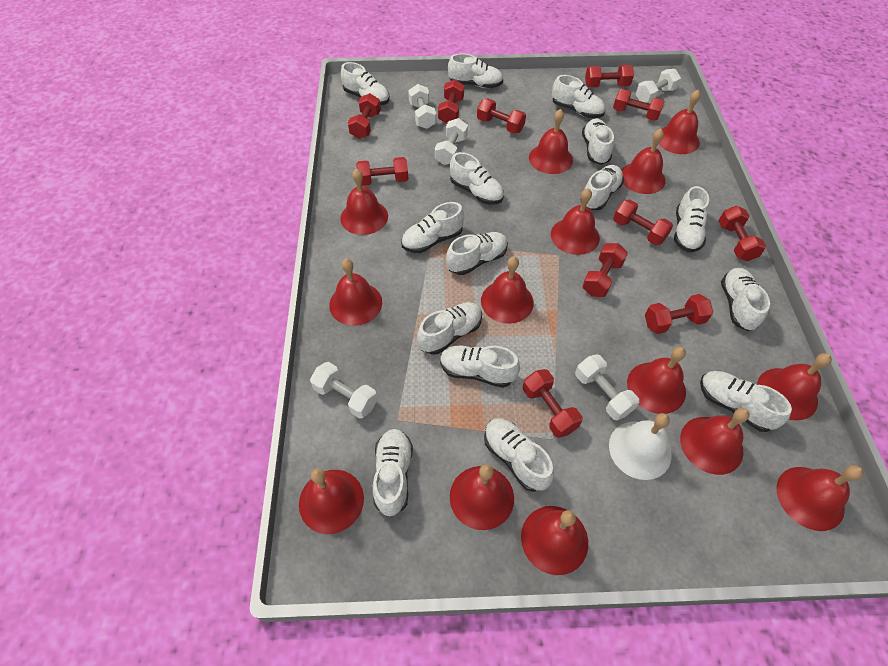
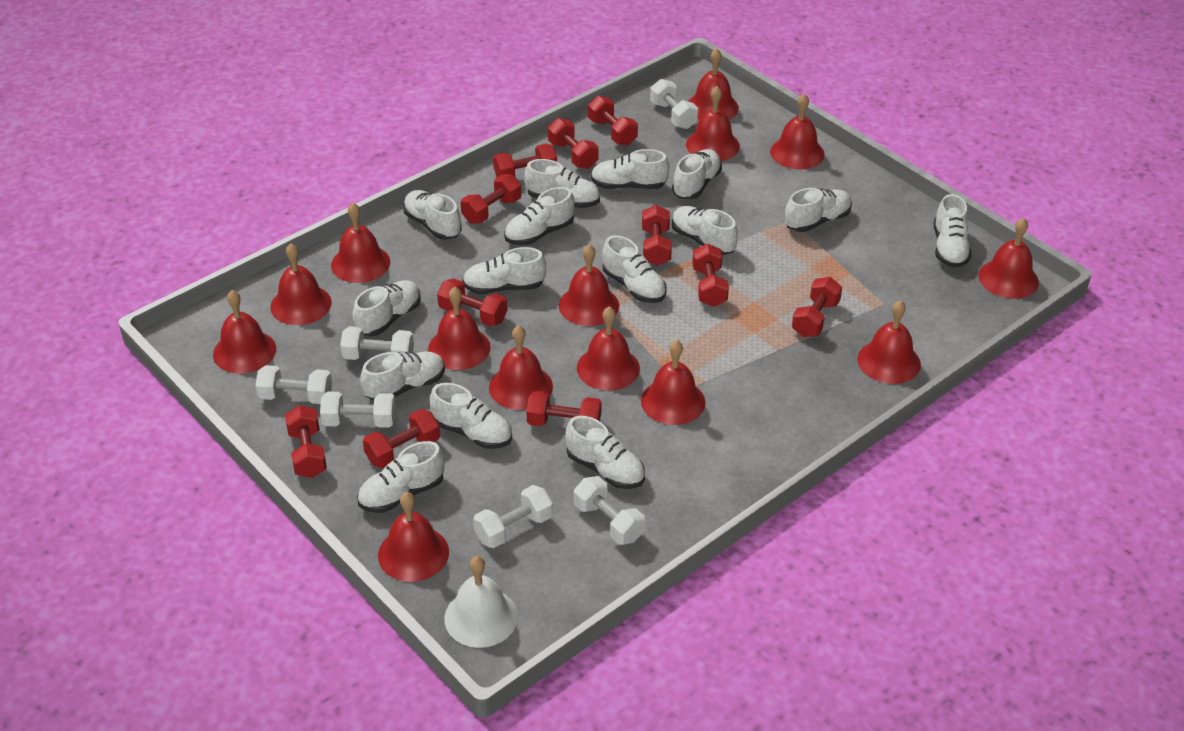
white dumbbell: [310,362,378,419] [408,84,436,129] [435,118,468,165] [575,354,639,420] [636,69,681,103] = 5 -> [255,365,332,404] [320,392,396,428] [340,326,414,360] [473,485,553,548] [574,476,645,545] [650,79,698,129] = 6

